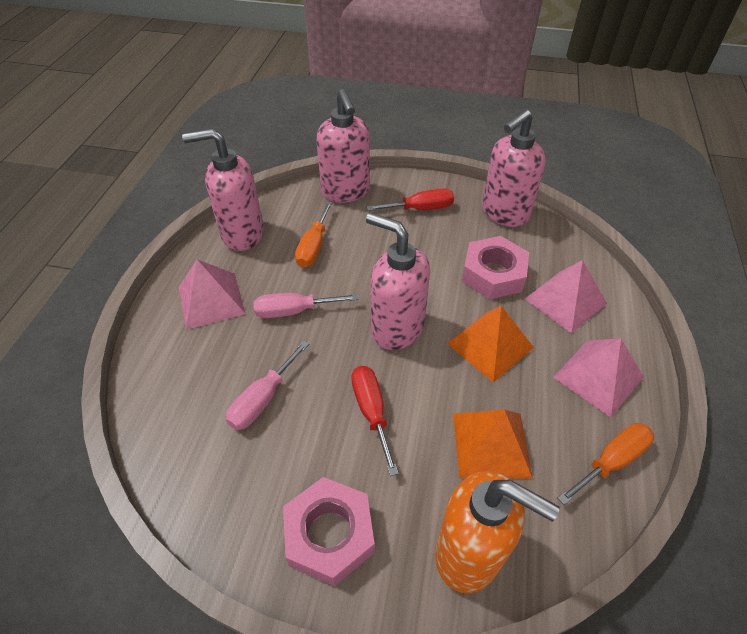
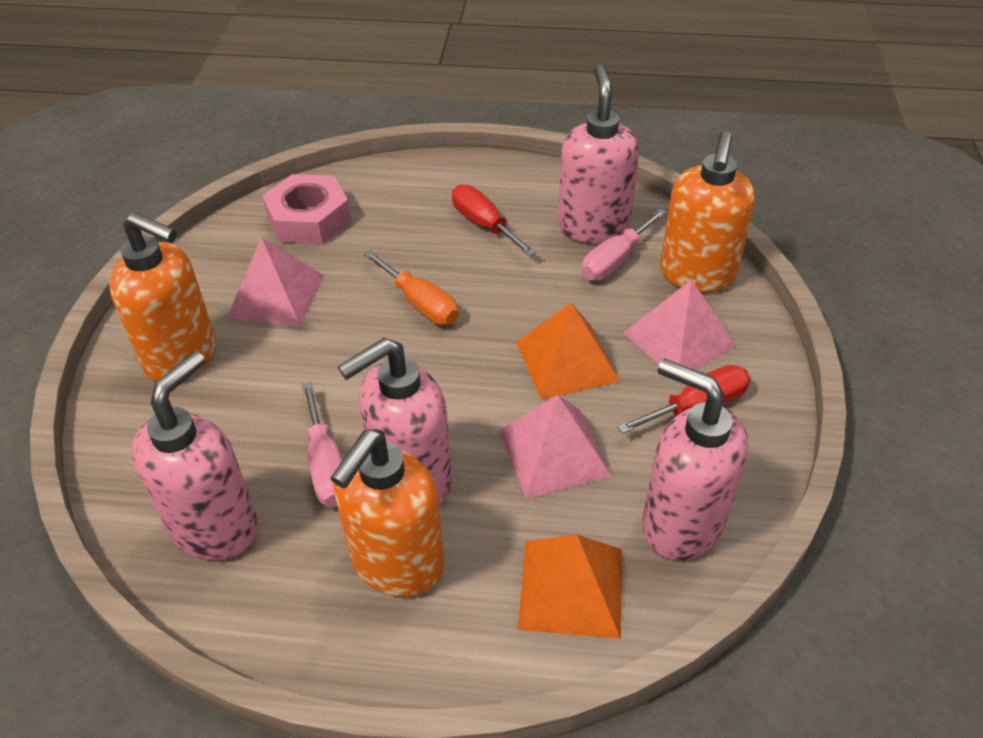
orange screwdriver: [295,201,333,268] [558,423,654,505] = 2 -> [364,250,459,325] = 1
orange soap dispenser: [435,471,560,593] = 1 -> [109,212,216,382] [330,429,445,597] [660,131,755,292] = 3
pink nut: [283,477,375,586] [462,236,529,299] = 2 -> [262,174,351,244] = 1

